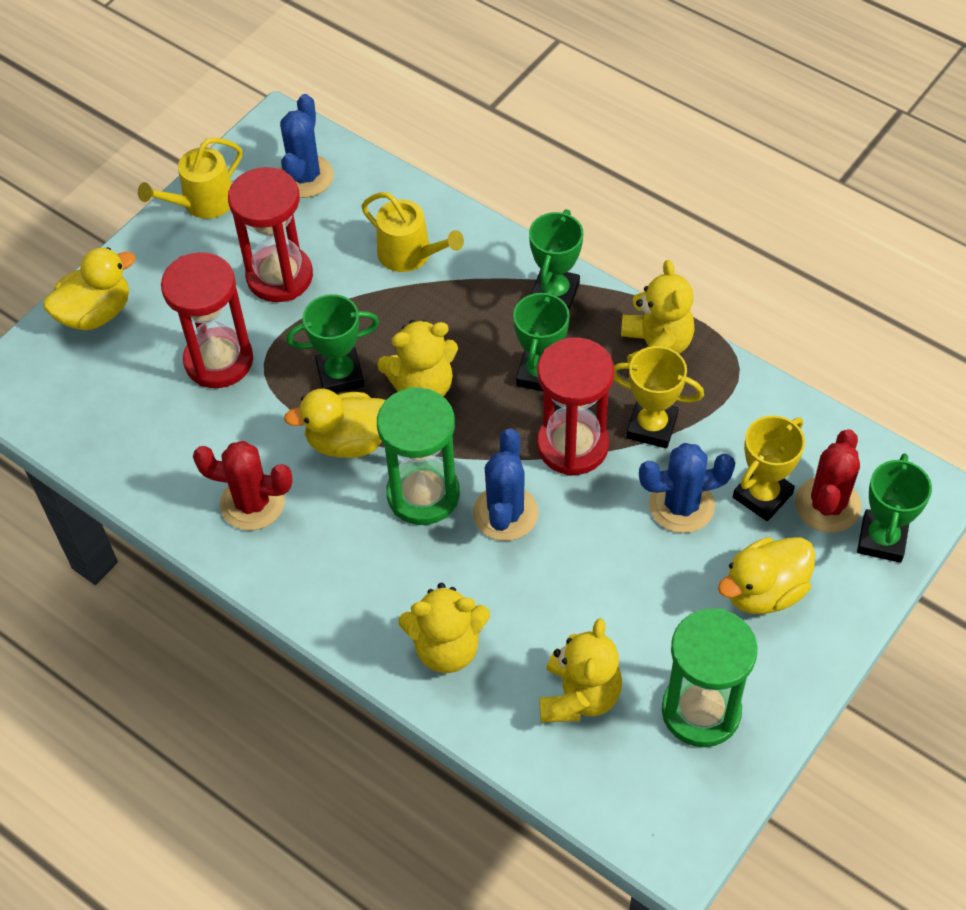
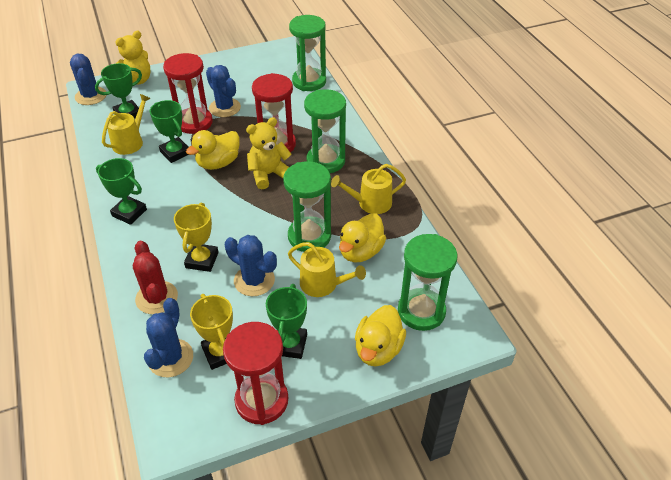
blue cactus: [279,94,334,198] [473,428,538,541] [639,443,735,533] = 3 -> [70,54,106,105] [144,298,193,377] [206,65,241,117] [225,235,277,296] = 4
green hourglass: [377,387,460,525] [662,608,758,747] = 2 -> [283,161,331,252] [289,15,326,91] [304,89,346,173] [398,234,458,331] = 4
red cactus: [193,441,293,530] [795,429,861,533] = 2 -> [133,241,178,314] = 1
yellow teddy bear: [377,320,458,397] [399,583,490,673] [539,618,622,722] [621,260,695,363] = 4 -> [115,31,151,85] [246,117,292,189] = 2
yellow watering can: [138,138,242,219] [361,192,464,272] = 2 -> [102,94,151,155] [288,242,366,297] [331,164,406,214] = 3

